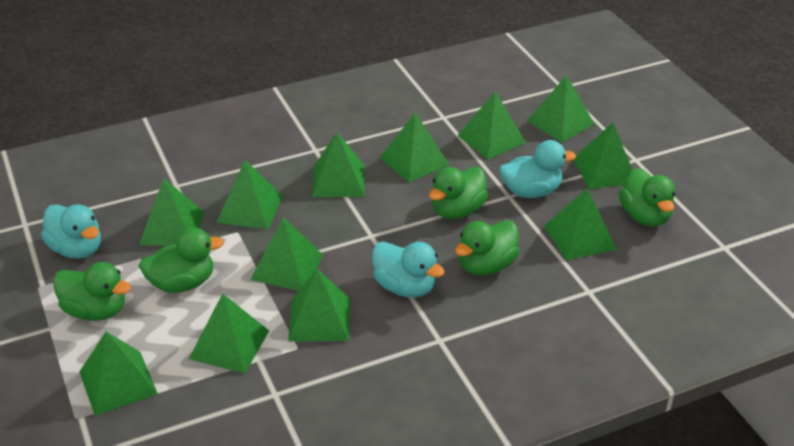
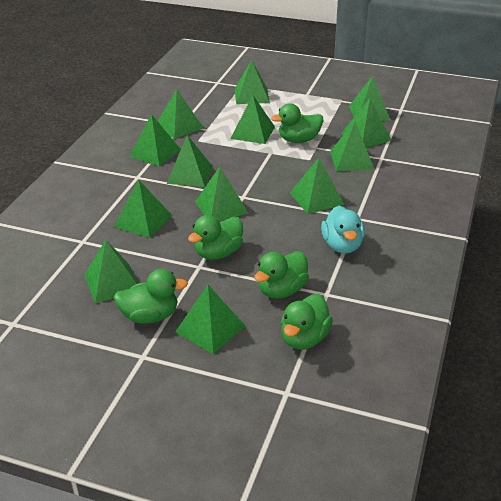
green pyramid: [79,332,158,416] [139,179,204,246] [189,293,269,373] [217,160,283,229] [250,217,323,291] [288,269,350,341] [312,132,364,197] [380,113,449,182] [457,91,526,159] [527,75,594,142] [544,188,617,261] [574,122,632,189] = 12 -> [84,240,138,303] [114,179,172,238] [129,114,181,166] [158,89,204,139] [166,135,213,187] [175,285,245,354] [195,167,248,221] [231,95,275,144] [235,60,270,104] [290,158,344,214] [330,121,374,171] [342,99,391,148] [349,76,390,121] = 13
turquoise duck: [41,204,101,259] [372,241,444,298] [499,140,576,198] = 3 -> [321,206,365,254] = 1

